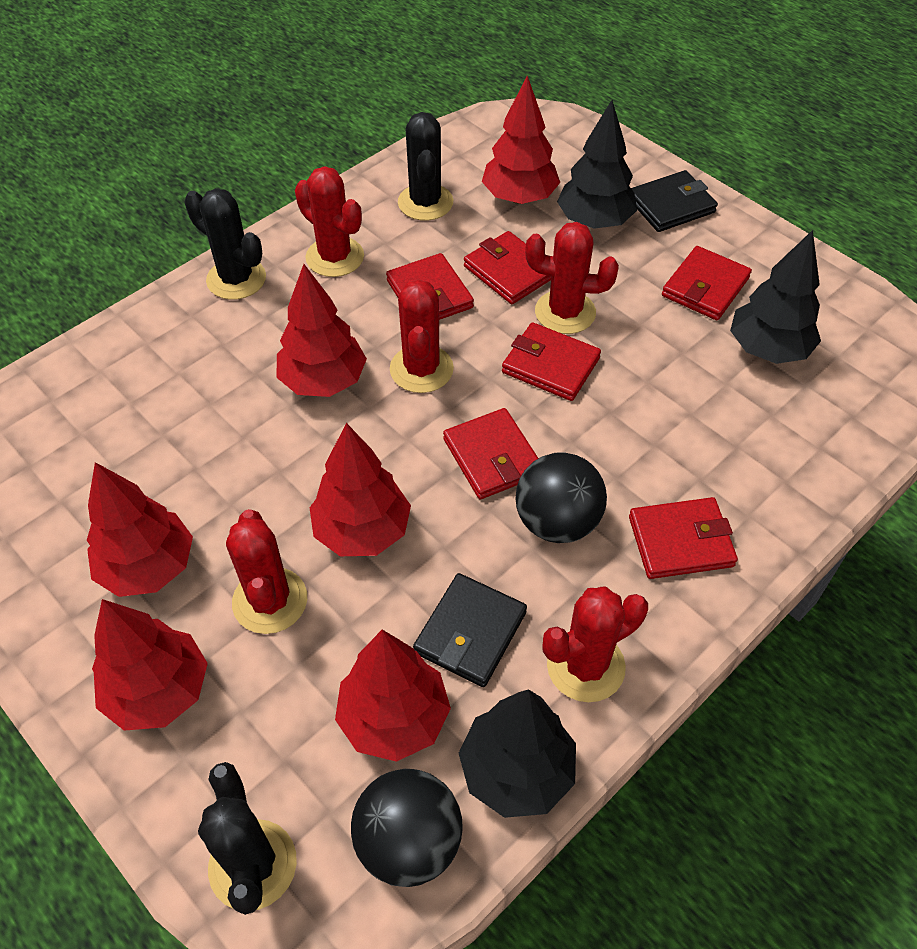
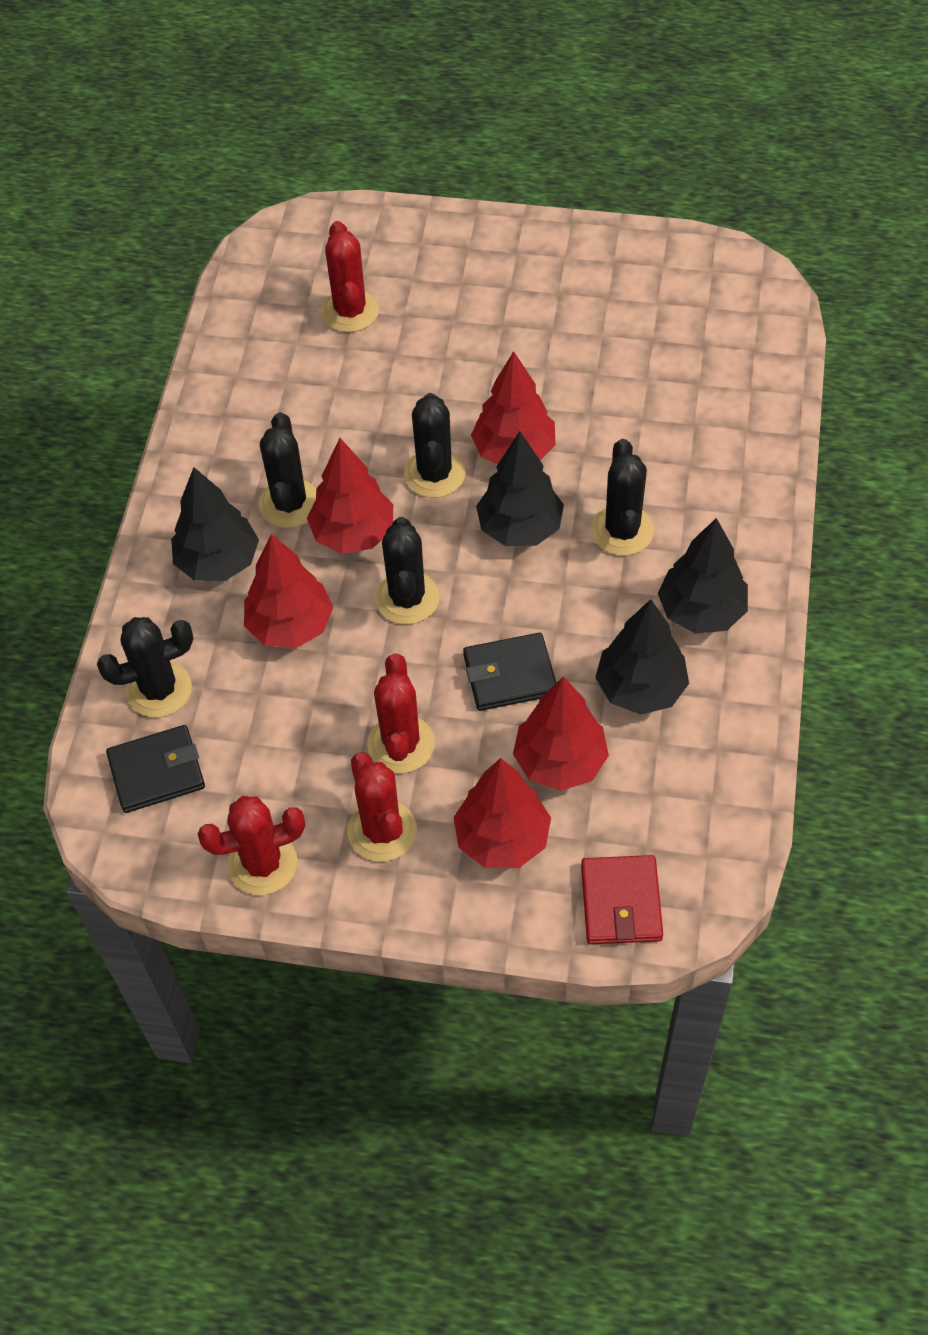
black ball: [351,769,463,887] [516,452,607,543] = 2 -> none = 0
black cactus: [184,188,266,300] [198,762,297,915] [398,112,453,221] = 3 -> [97,617,193,717] [259,412,316,528] [375,517,439,624] [404,393,465,498] [591,439,654,556] = 5
black tree: [459,689,576,818] [557,100,637,229] [730,230,821,364] = 3 -> [171,467,259,581] [476,431,564,546] [595,599,689,715] [658,518,748,634] = 4
red cactus: [226,509,307,634] [295,166,364,277] [390,279,454,393] [525,222,619,334] [542,586,648,702] = 5 -> [198,796,305,895] [322,221,379,332] [348,752,417,862] [367,654,435,773] = 4
red tree: [87,462,193,597] [92,599,208,731] [277,264,367,397] [309,423,411,556] [335,630,451,762] [482,76,560,204] = 6 -> [244,534,333,648] [307,438,393,554] [453,758,551,868] [471,351,556,464] [513,676,609,791] = 5
red wallet: [386,253,474,320] [443,408,539,499] [464,231,551,304] [502,322,601,401] [629,497,738,579] [662,246,752,320] = 6 -> [581,855,663,944] = 1

